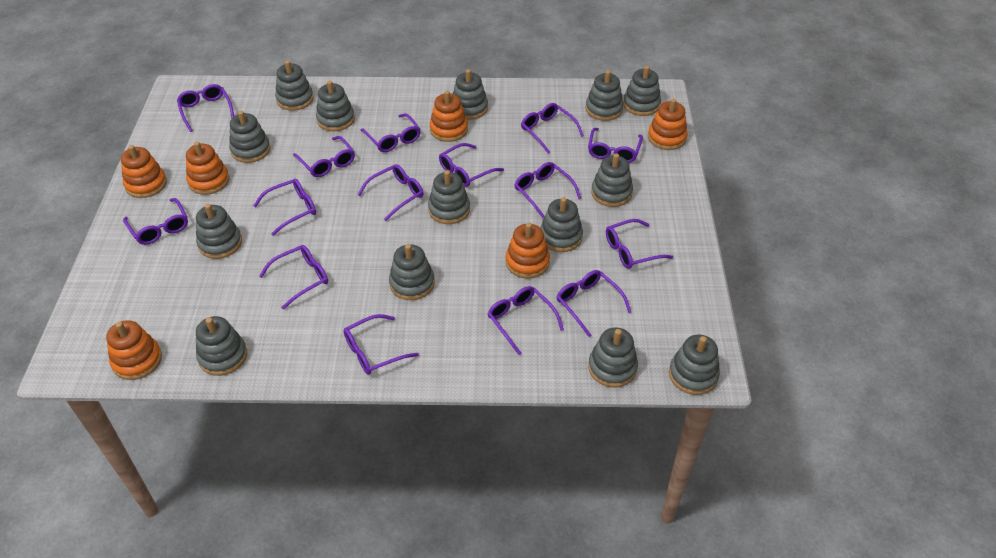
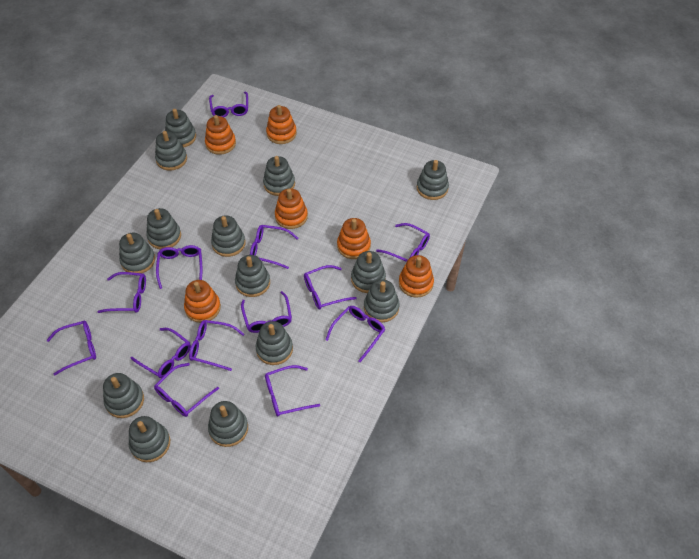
purple glasses: [123,198,188,245] [177,84,234,132] [253,178,316,236] [259,245,328,309] [293,136,355,177] [344,314,419,375] [357,164,423,221] [361,113,421,152] [439,143,504,187] [488,286,564,355] [514,162,581,218] [521,103,584,154] [557,270,631,337] [588,128,643,163] [606,219,673,269] = 15 -> [47,321,96,375] [98,272,146,313] [131,328,191,378] [154,363,219,417] [156,245,202,289] [189,320,245,371] [209,92,248,117] [241,291,292,333] [250,225,298,269] [265,365,320,417] [304,265,357,310] [325,306,385,362] [376,223,430,262] = 13

